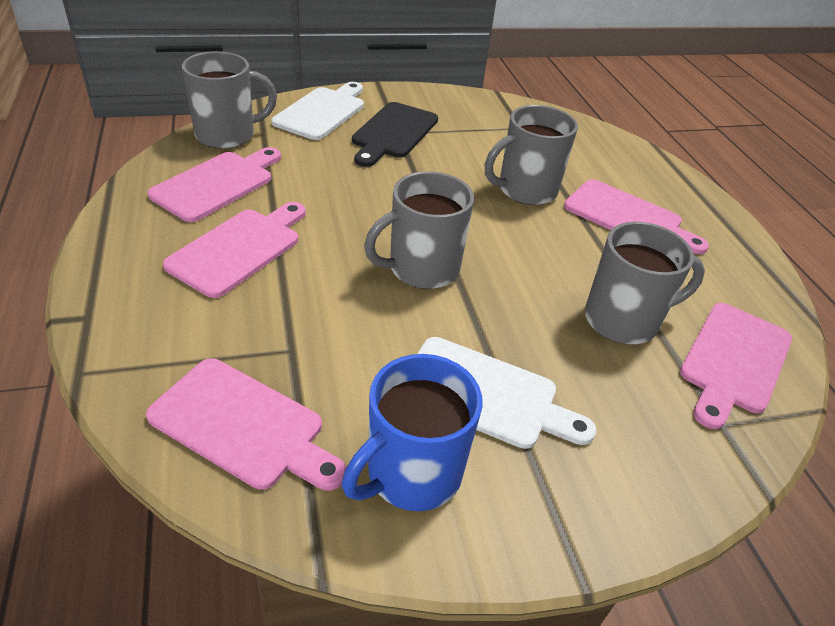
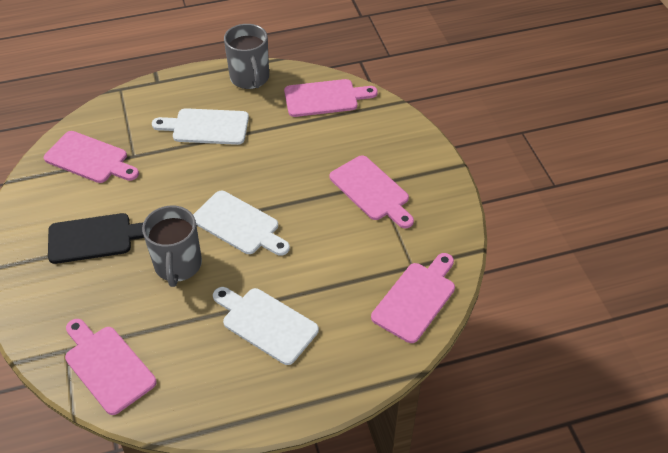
blue mug: [342,354,483,511] = 1 -> none = 0
grey mug: [182,51,277,149] [364,171,474,289] [485,105,578,205] [585,222,705,344] = 4 -> [142,205,202,287] [224,24,269,89] = 2
white cutting board: [272,82,364,140] [417,337,596,449] = 2 -> [152,108,249,145] [193,191,290,256] [213,287,319,365] = 3

